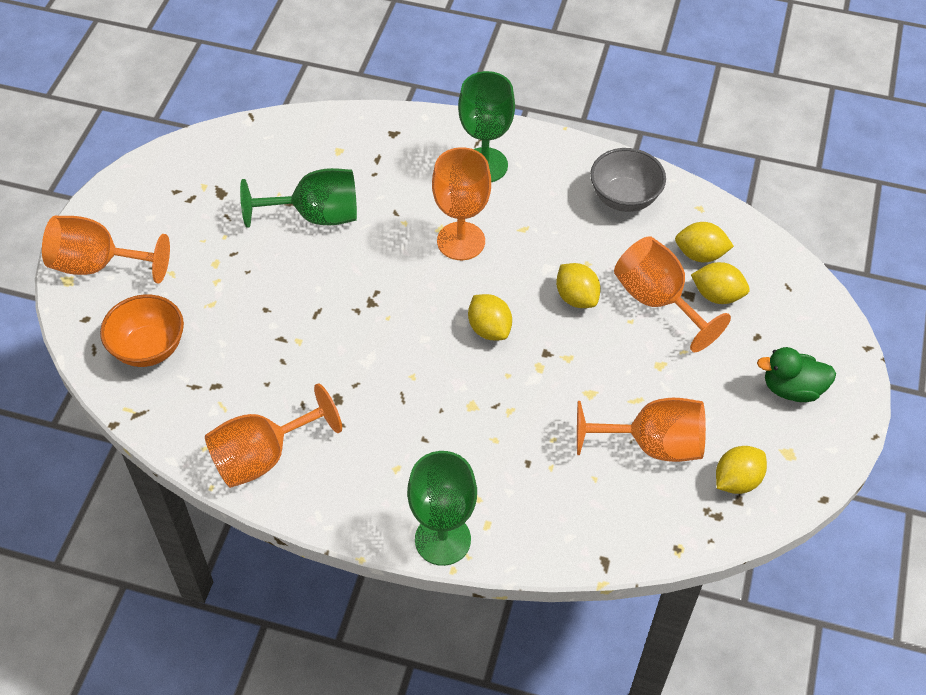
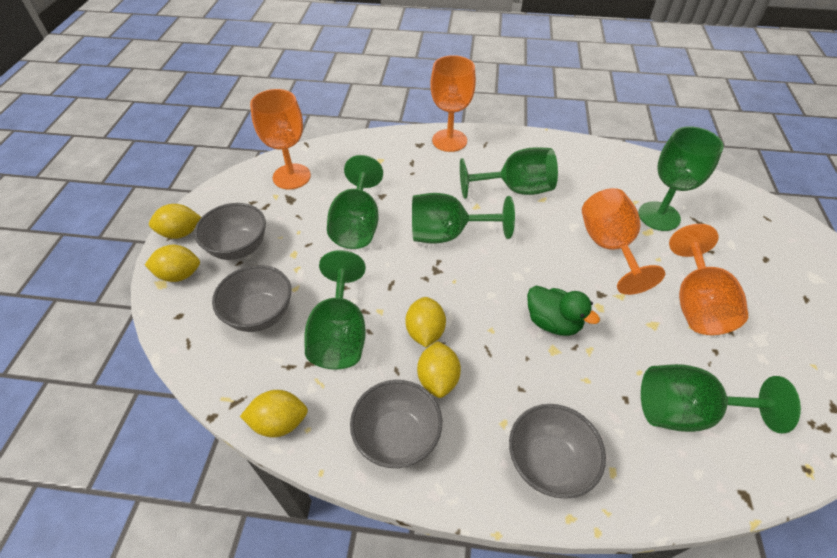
green goblet: [240,168,357,228] [407,451,477,566] [458,71,515,182] = 3 -> [304,250,366,369] [327,155,383,249] [412,193,515,243] [460,147,558,199] [638,126,724,231] [641,364,801,434] = 6
grey bowl: [590,148,666,212] = 1 -> [194,203,266,260] [212,265,291,332] [350,380,442,468] [509,404,606,499] = 4
orange bowl: [100,294,184,367] = 1 -> none = 0
orange goblet: [42,216,170,284] [205,383,342,488] [432,147,491,260] [577,398,706,462] [614,236,731,352] = 5 -> [250,89,311,190] [430,55,476,152] [582,188,665,295] [669,224,748,335] = 4

